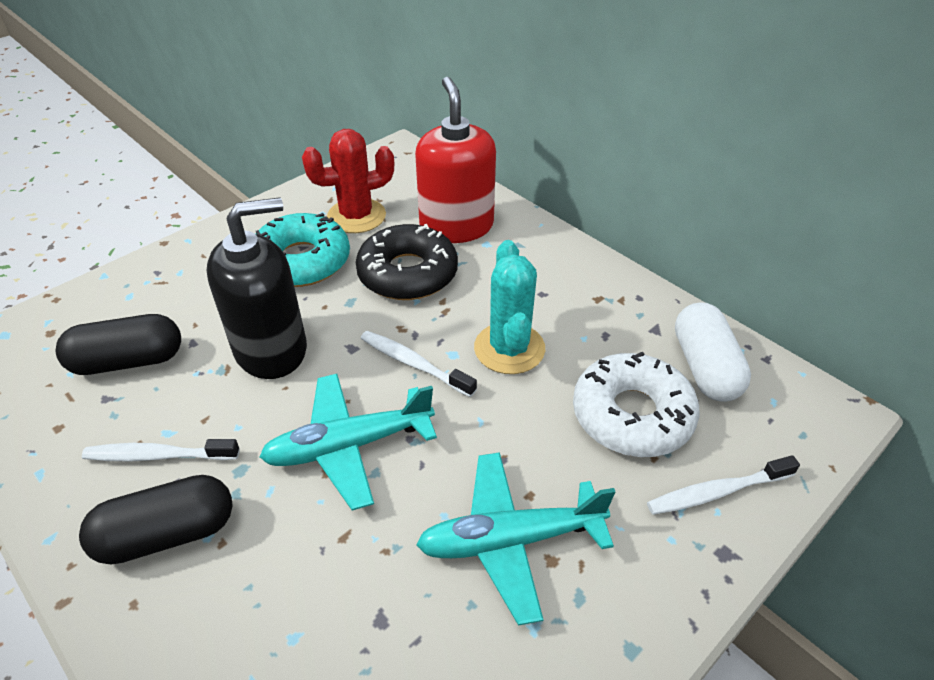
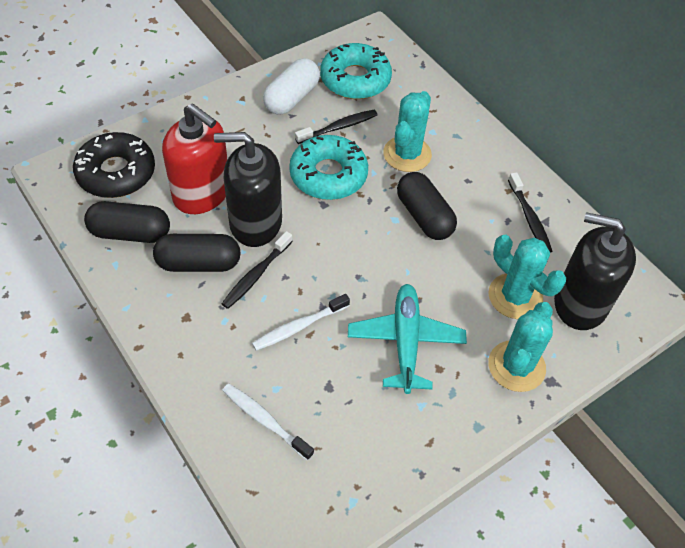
black capsule: [56,314,181,375] [79,475,233,564] = 2 -> [84,201,170,243] [153,234,241,272] [397,172,457,240] = 3
black soap dispenser: [207,197,307,379] = 1 -> [214,132,282,247] [554,212,636,330] = 2
black toothbrush: none = 0 -> [222,231,293,309] [295,110,378,144] [508,172,553,253] = 3
red cactus: [302,129,394,233] = 1 -> none = 0
turquoise cactus: [474,240,545,374] = 1 -> [383,91,432,172] [488,302,553,392] [489,235,566,319] = 3
turquoise donut: [255,213,350,287] = 1 -> [289,135,368,200] [320,43,392,99] = 2
turquoise plane: [259,374,437,511] [416,452,615,626] = 2 -> [348,284,467,394] = 1
white donut: [573,352,700,457] = 1 -> none = 0
white toothbrush: [82,439,240,461] [361,331,477,397] [647,455,800,515] = 3 -> [222,383,314,461] [252,294,350,351] = 2

